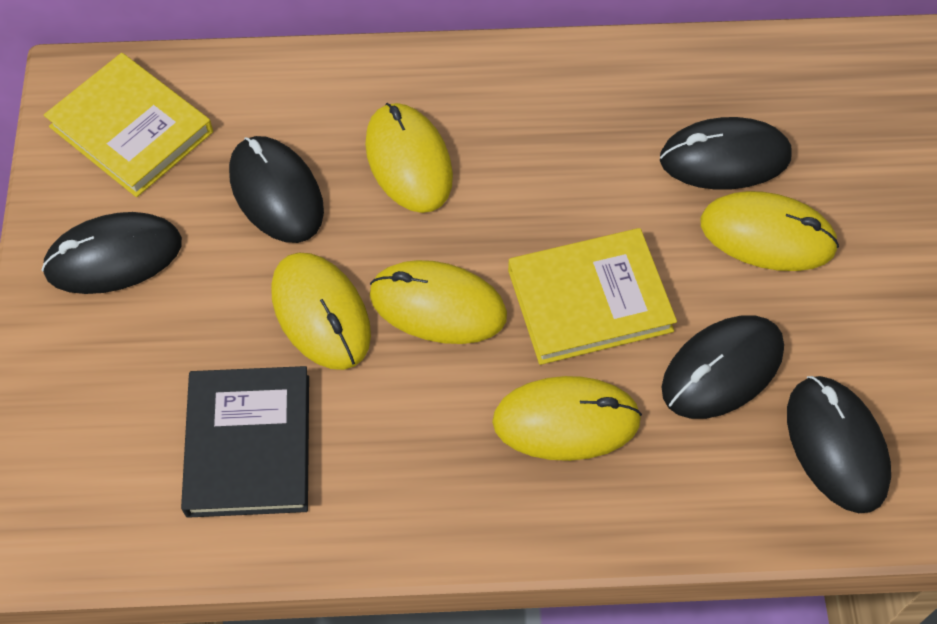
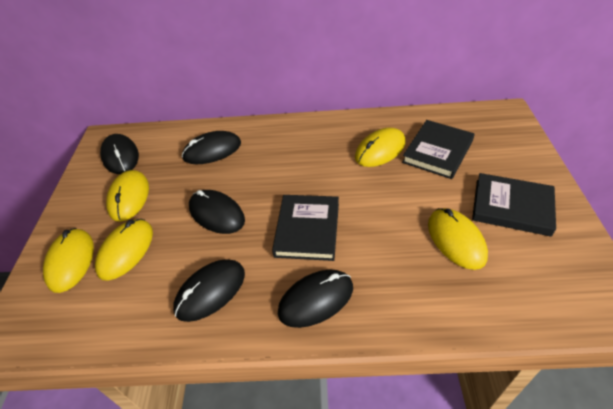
black book: [181,366,309,518] = 1 -> [272,195,339,261] [402,120,475,179] [472,173,556,237] = 3
yellow book: [44,53,213,197] [508,228,677,365] = 2 -> none = 0

